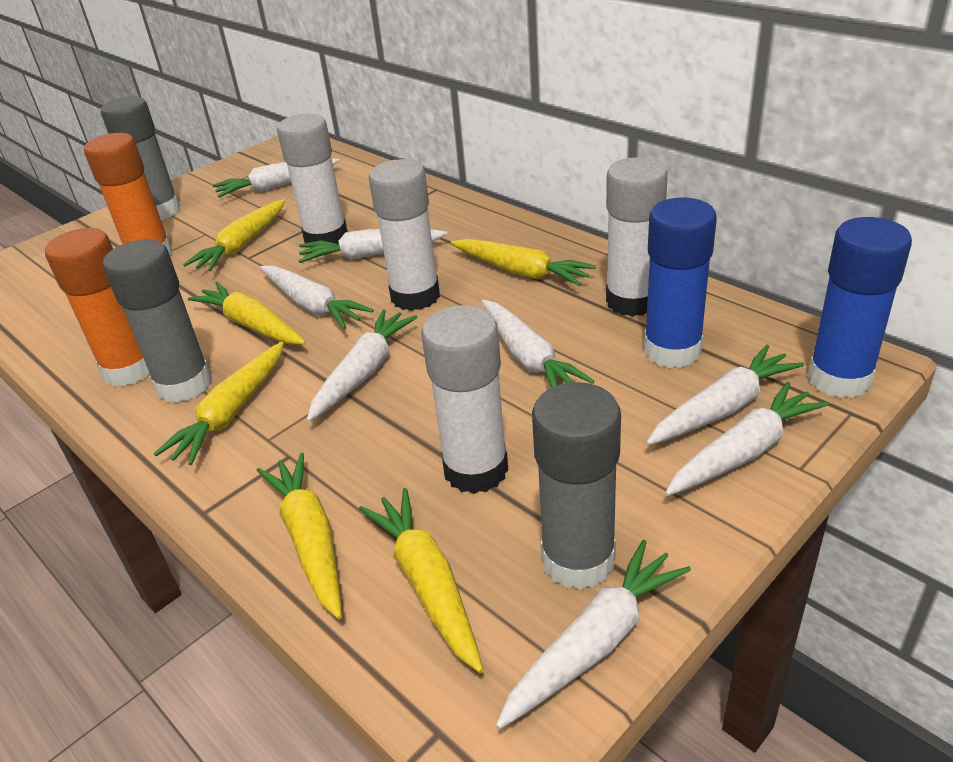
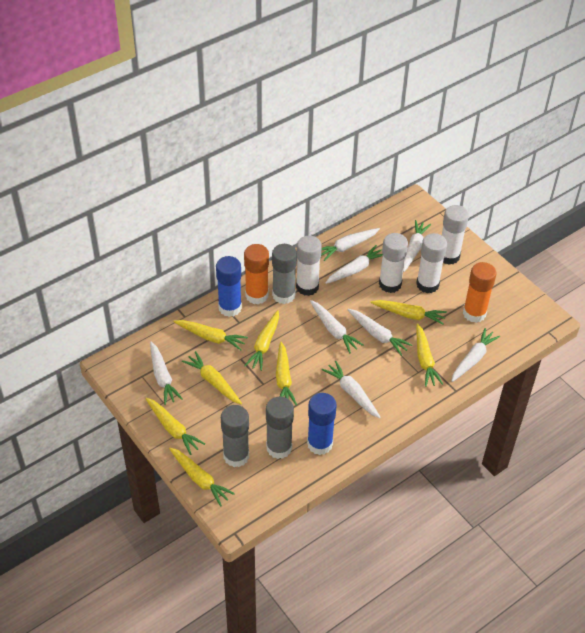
yellow carrot: [154,342,284,465] [183,199,285,271] [188,282,306,344] [256,452,342,619] [359,488,483,673] [451,239,596,286] = 6 -> [145,397,205,455] [169,448,235,507] [173,320,248,350] [182,351,242,404] [244,310,279,371] [276,341,297,405] [371,300,447,325] [416,323,443,387] = 8

